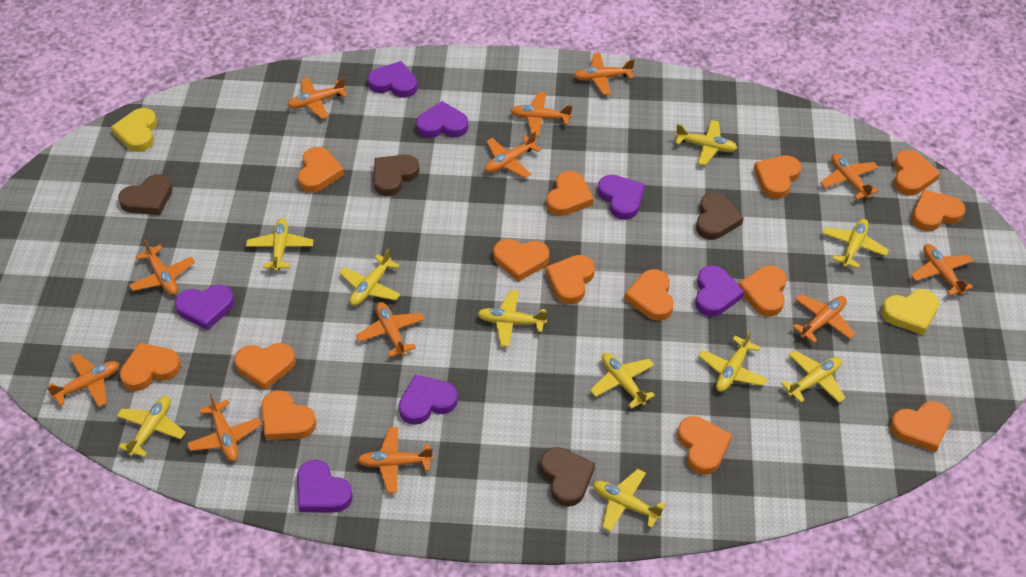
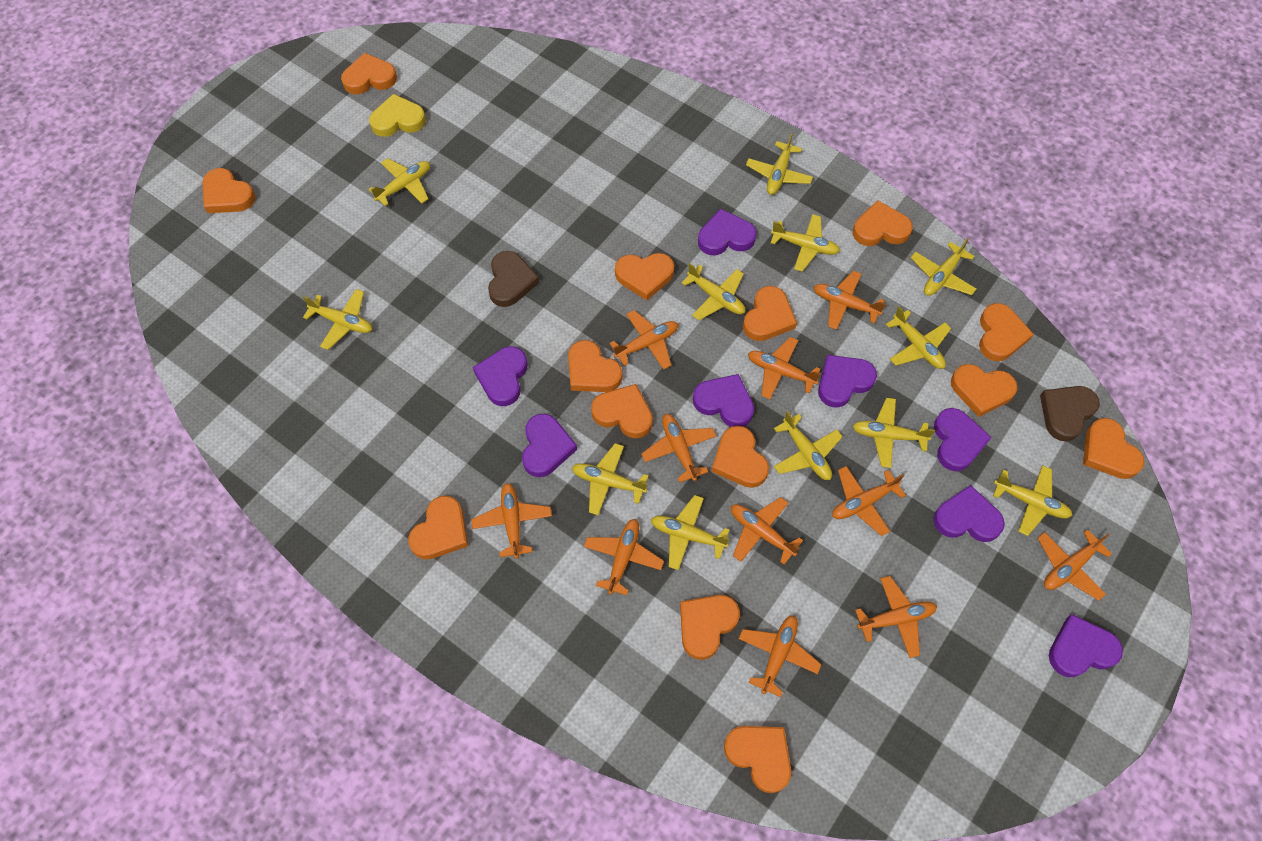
brown heart: [118,174,172,215] [373,155,420,196] [540,447,595,507] [696,192,744,240] = 4 -> [488,251,539,307] [1040,386,1100,442] = 2
orange plane: [47,353,120,407] [129,239,195,295] [187,394,261,461] [287,77,348,119] [356,302,425,357] [358,427,433,493] [485,132,541,178] [510,92,572,136] [574,53,635,95] [792,294,855,343] [820,153,879,200] [911,244,973,296] = 12 -> [471,483,552,559] [584,519,664,595] [609,310,678,370] [641,414,716,483] [731,497,803,565] [739,615,822,697] [748,337,821,399] [813,271,886,330] [832,466,906,536] [855,576,937,658] [1038,529,1112,601] = 11
purple heart: [175,285,235,330] [297,460,353,513] [368,61,417,98] [399,375,458,425] [416,101,468,138] [598,175,645,220] [695,265,744,317] = 7 -> [473,347,527,406] [522,414,577,477] [693,374,754,427] [698,209,756,255] [818,355,877,407] [933,485,1005,542] [934,408,992,472] [1049,614,1123,677] = 8
yellow heart: [111,108,157,152] [881,289,939,335] = 2 -> [369,94,426,137] = 1
yellow plane: [117,396,186,457] [246,218,314,271] [339,248,401,306] [477,290,547,347] [590,353,655,409] [593,469,666,532] [675,120,737,165] [699,330,767,392] [781,350,845,403] [822,219,889,268] = 10 -> [303,289,372,350] [369,158,430,206] [572,443,649,515] [651,495,730,570] [682,263,745,320] [746,133,813,195] [770,214,840,272] [774,411,843,480] [853,398,935,468] [886,306,951,369] [911,238,976,296] [993,465,1072,536] = 12

